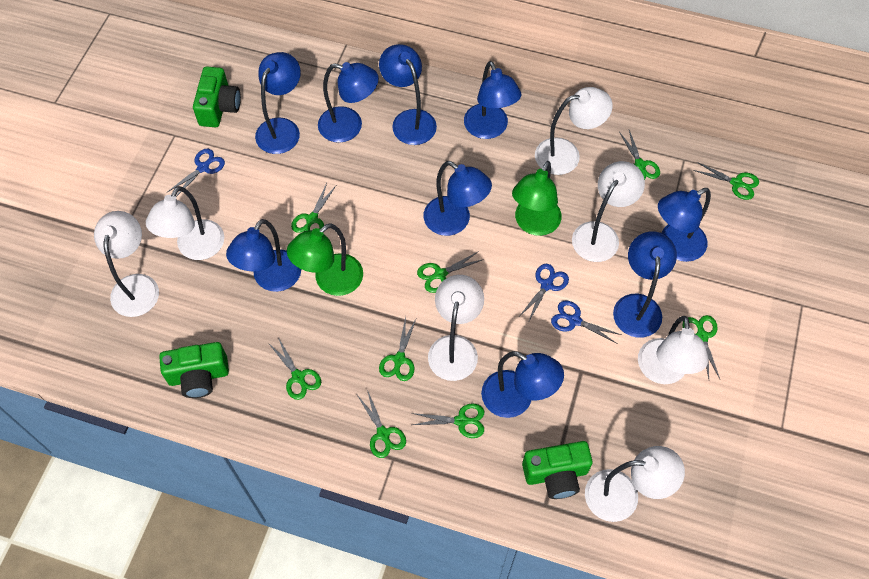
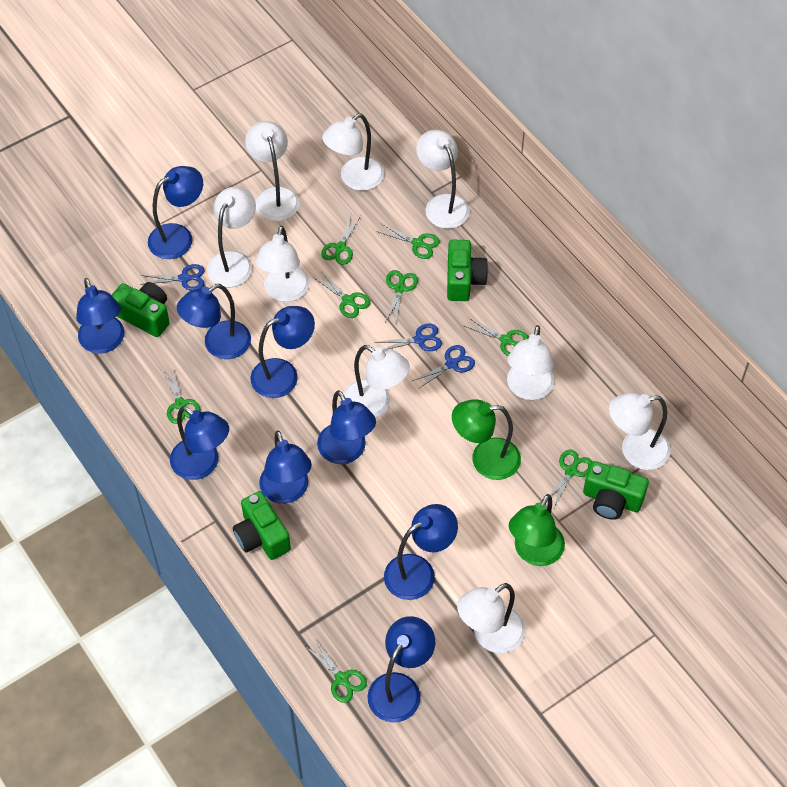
green camera: [159,342,229,398] [193,67,241,127] [522,441,593,499] = 3 -> [112,282,170,337] [233,491,291,560] [447,240,488,301] [583,461,649,520] = 4
green scissors: [269,339,321,400] [291,183,336,233] [357,390,406,458] [379,316,417,381] [412,403,484,438] [417,251,484,293] [619,130,660,180] [682,315,720,379] [693,162,759,200] = 9 -> [162,367,201,424] [305,640,367,703] [314,271,370,318] [321,215,361,265] [377,224,440,259] [385,270,418,324] [464,317,529,356] [550,449,592,509] = 8
white lamp: [94,211,159,317] [146,186,224,260] [428,275,484,381] [535,87,613,175] [572,161,645,262] [585,446,685,522] [638,316,709,384] = 7 -> [207,186,256,287] [245,121,299,221] [255,226,309,302] [322,113,384,191] [343,345,410,418] [416,130,470,229] [457,583,526,653] [507,325,554,400] [609,392,671,470] = 9

